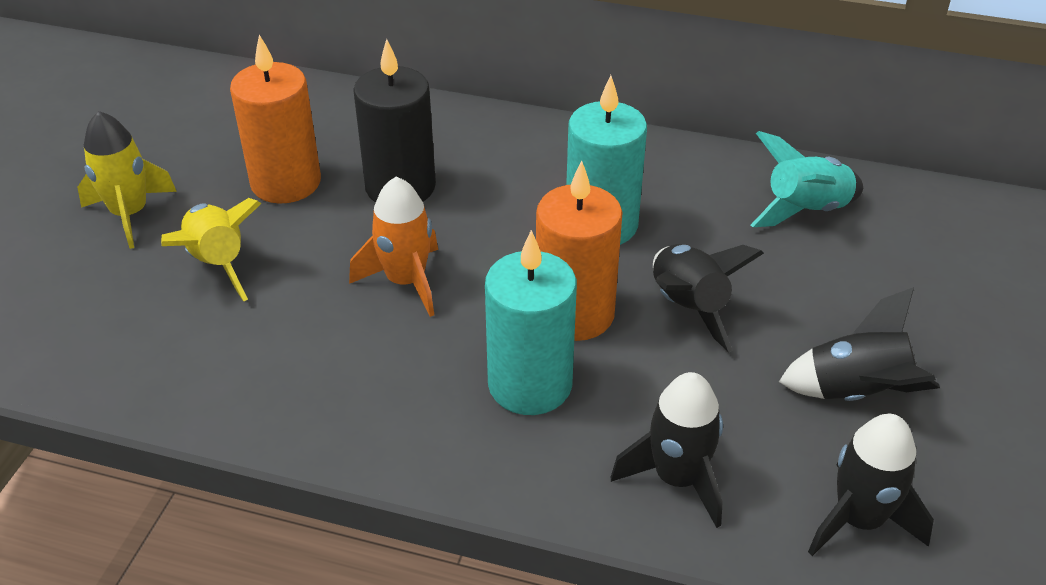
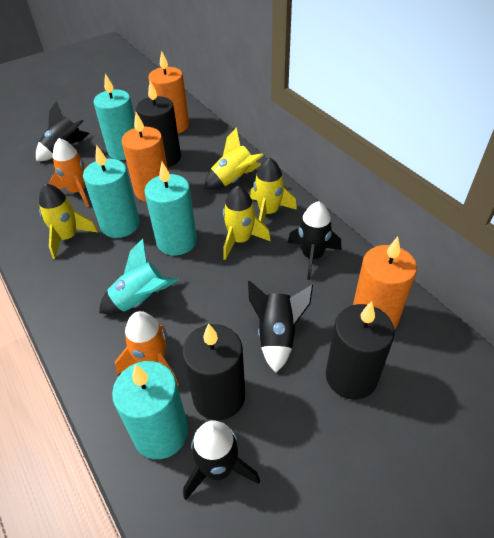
black candle: [353,39,436,203] = 1 -> [136,81,181,167] [182,323,245,420] [326,301,395,400] = 3
orange candle: [230,35,321,204] [536,160,623,341] = 2 -> [122,112,168,202] [148,50,189,134] [353,237,417,329] = 3
orange rocket: [349,177,438,317] = 1 -> [49,138,89,207] [115,311,179,386] = 2
turquoise candle: [485,230,577,415] [566,75,647,245] = 2 -> [83,145,140,238] [93,74,135,160] [112,361,188,459] [144,162,197,256] = 4
yellow rocket: [77,111,177,249] [161,198,262,301] = 2 -> [39,183,98,259] [204,127,263,190] [223,186,271,260] [250,157,297,223] = 4

